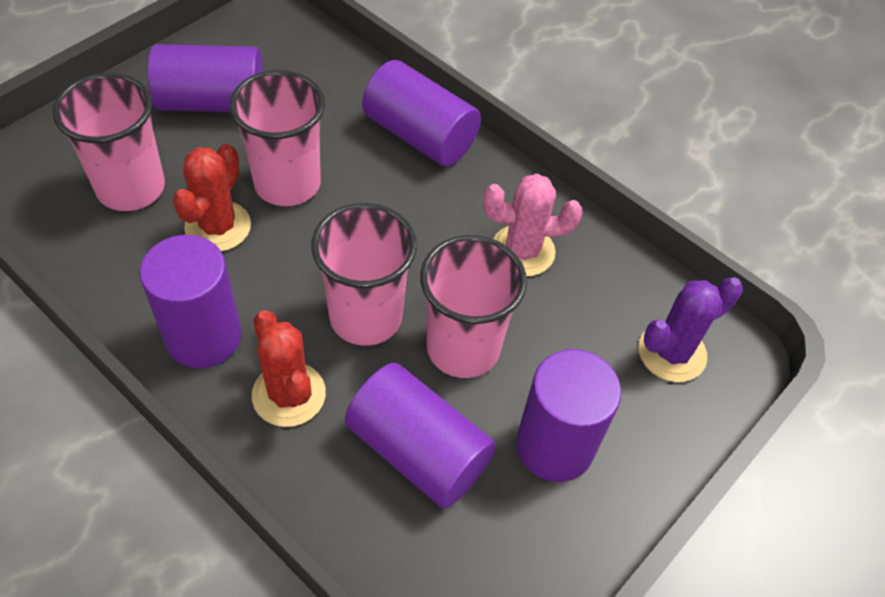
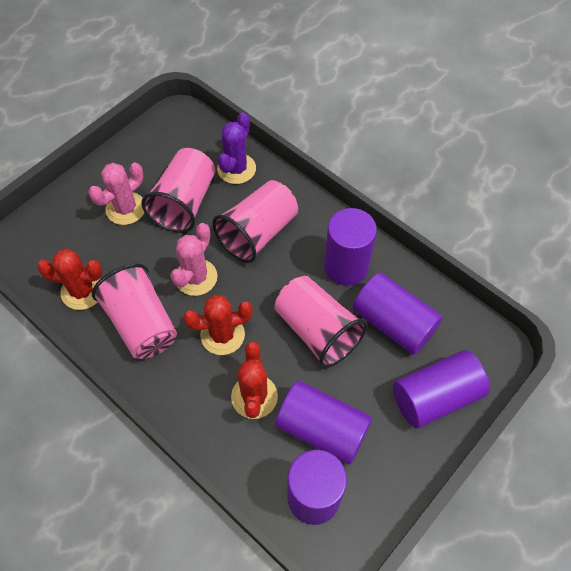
pink cactus: [483,174,582,276] = 1 -> [89,163,145,225] [170,223,217,296] = 2
red cactus: [172,144,251,251] [252,310,326,427] = 2 -> [37,249,103,310] [183,295,253,355] [231,342,278,419] = 3

